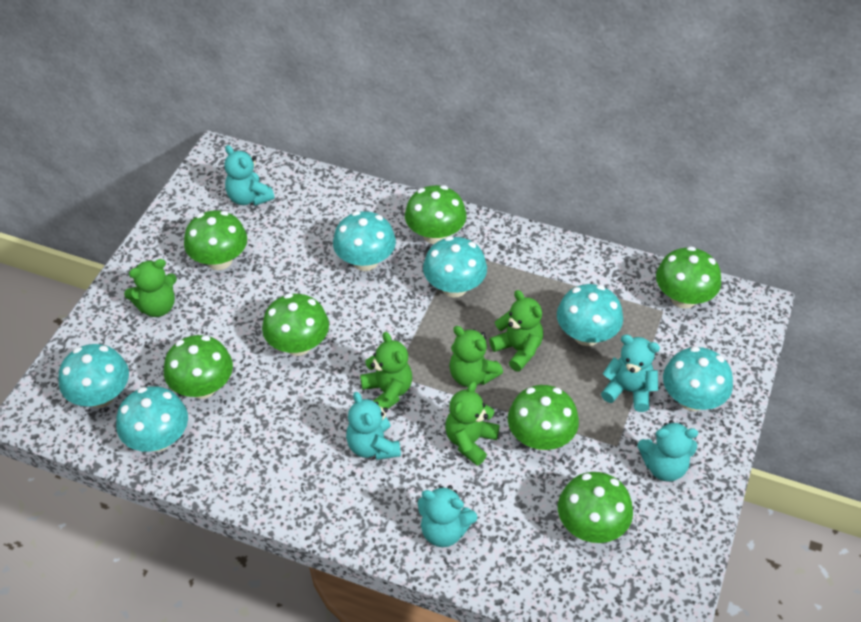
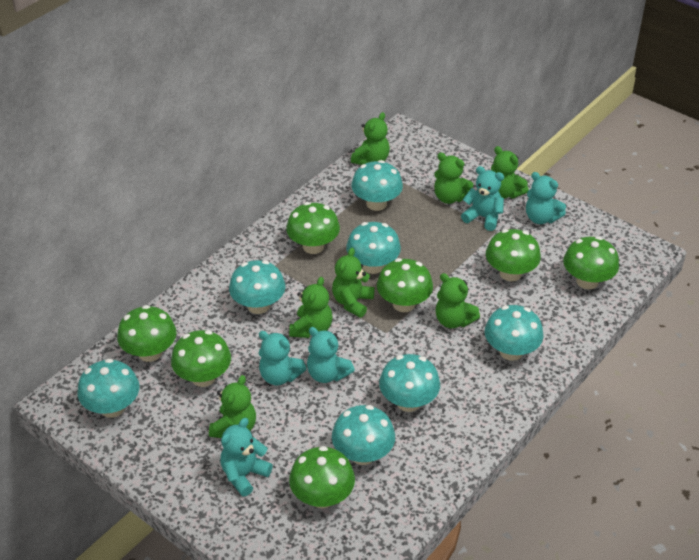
green teddy bear: [124,259,177,317] [360,332,412,409] [445,381,500,466] [449,326,503,387] [489,290,543,372] = 5 -> [209,375,256,438] [289,277,333,338] [332,248,375,318] [351,112,390,165] [434,153,474,204] [435,273,480,328] [491,146,529,199] = 7
turquoise mushroom: [58,344,129,408] [116,386,188,452] [333,211,396,271] [423,236,487,298] [557,284,623,346] [663,347,733,411] = 6 -> [77,359,139,418] [229,260,285,314] [332,405,395,465] [346,222,401,274] [351,160,403,211] [379,354,440,412] [485,305,543,361] = 7

